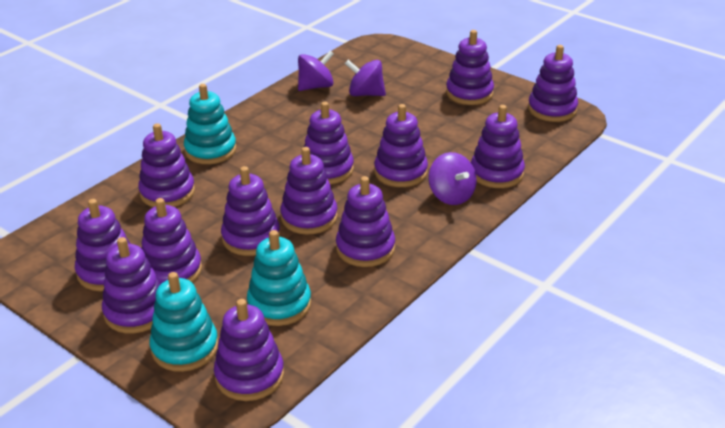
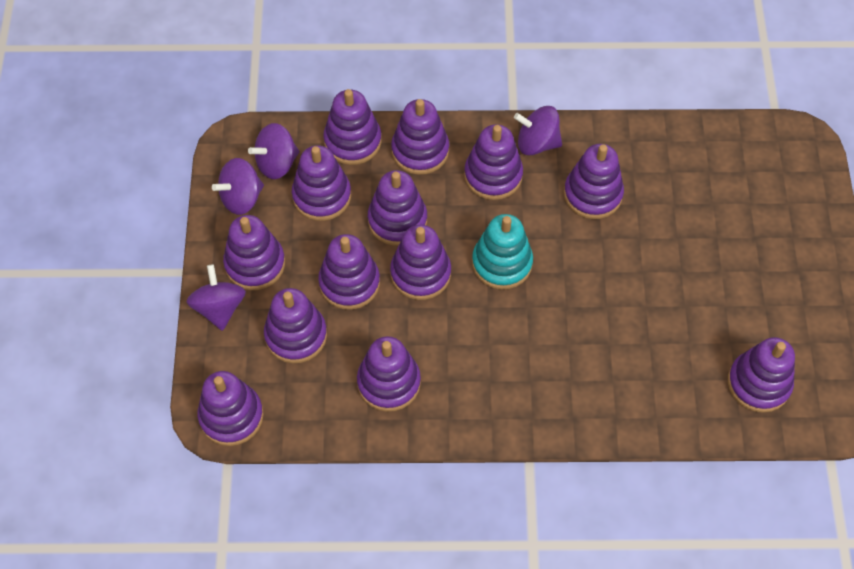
purple spinning top: [298,51,334,91] [345,60,386,96] [429,152,477,205] = 3 -> [186,264,246,331] [212,158,264,215] [248,123,299,179] [514,106,562,155] = 4
turquoise stacking toy: [150,272,218,372] [184,84,237,164] [247,230,311,326] = 3 -> [472,214,533,290] = 1

